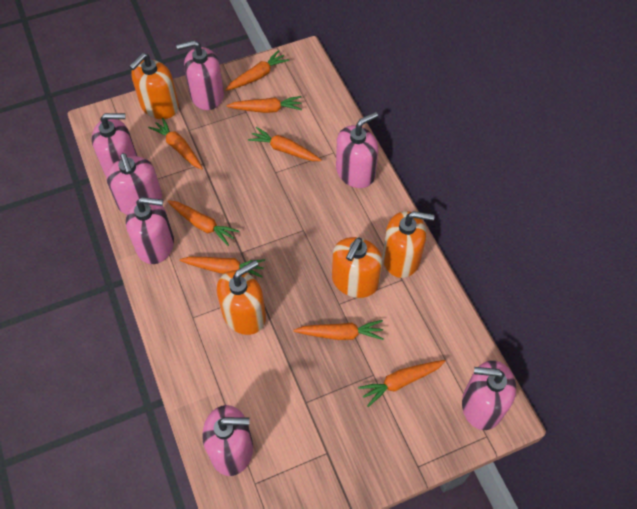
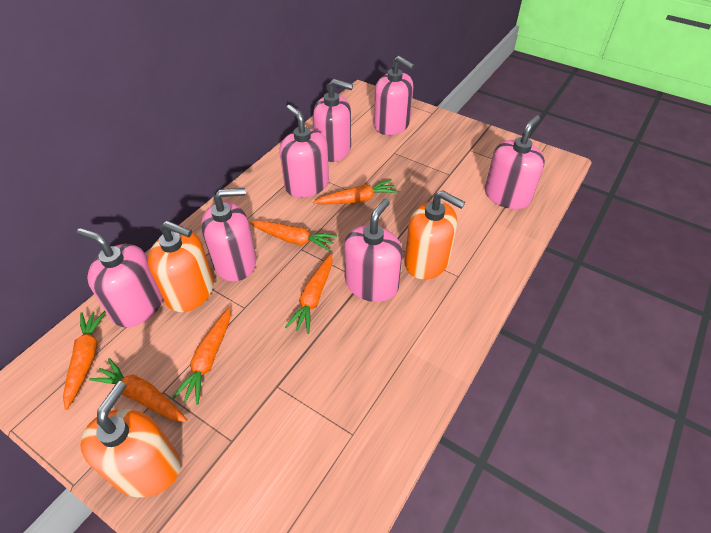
orange carrot: [148,118,203,169] [167,200,239,246] [180,257,265,278] [225,50,289,91] [226,96,302,113] [248,127,322,161] [294,320,384,340] [358,360,446,407] = 8 -> [63,311,106,410] [89,358,187,422] [172,307,231,405] [249,220,337,252] [285,254,333,334] [313,179,398,204] = 6
orange soap dispenser: [129,53,179,119] [217,260,266,335] [332,237,382,298] [382,211,434,278] = 4 -> [80,381,180,497] [148,221,214,312] [405,190,465,280] = 3

